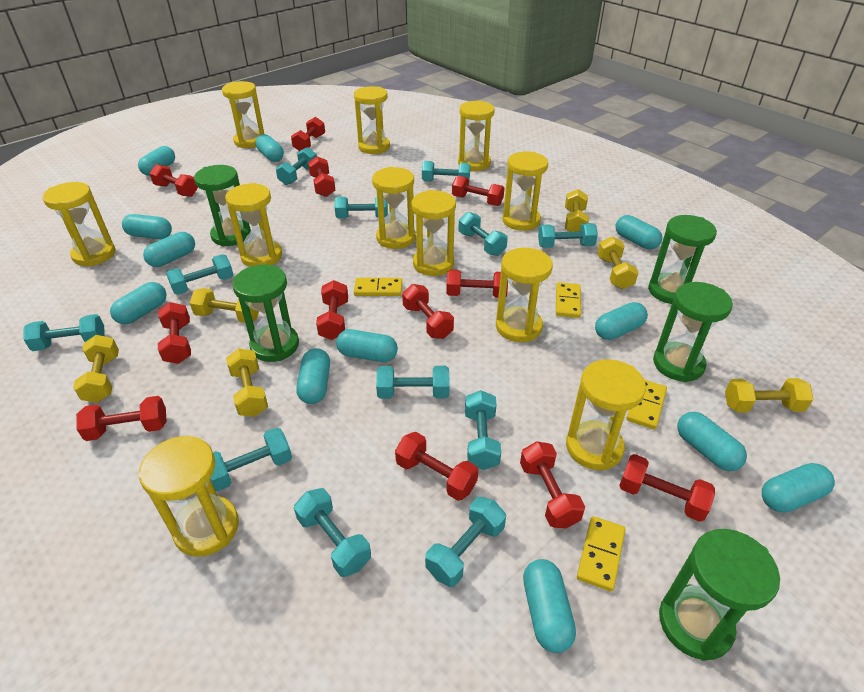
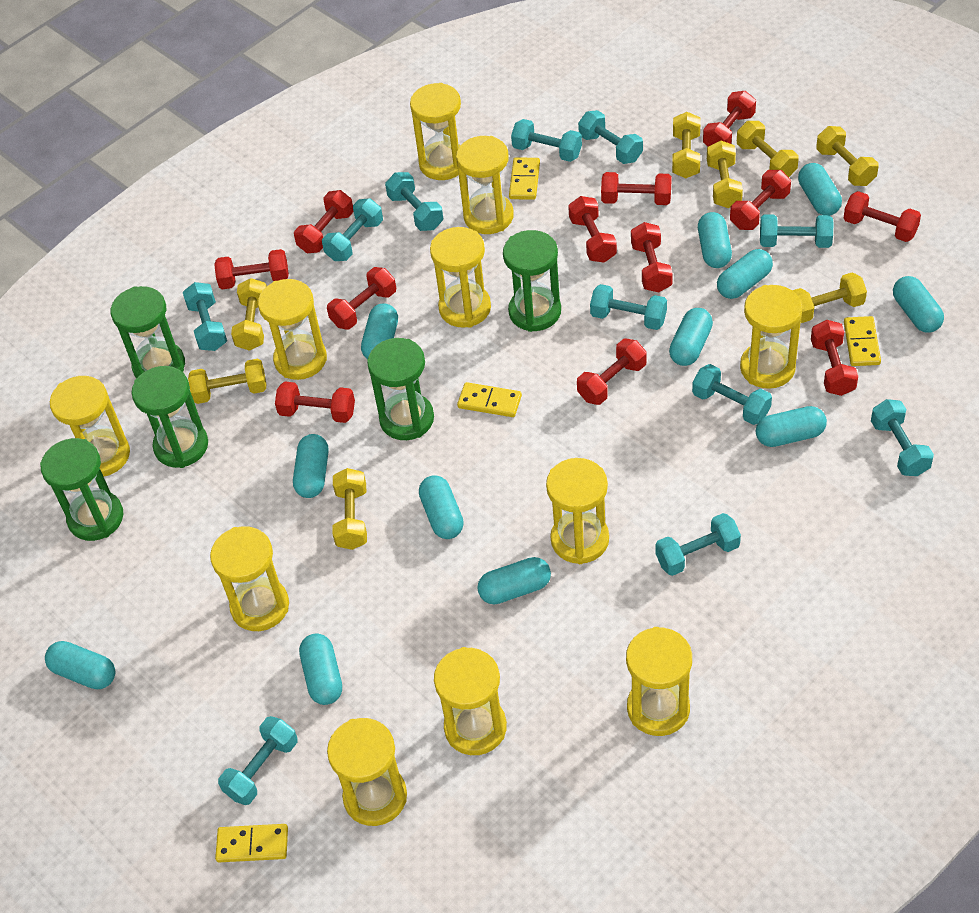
turquoise dumbbell: [24,314,105,351] [166,254,234,294] [210,427,292,491] [276,147,317,185] [294,488,371,577] [335,197,388,218] [376,366,449,399] [422,161,470,181] [425,497,506,587] [458,212,508,256] [465,390,501,470] [538,223,598,248] = 12 -> [183,282,227,351] [218,716,298,805] [322,198,383,261] [385,172,443,231] [511,119,582,162] [578,110,643,164] [590,284,667,330] [655,513,741,576] [692,364,772,425] [760,214,833,248] [871,399,934,476] = 11
yellow dumbbell: [73,335,119,403] [190,288,259,323] [226,348,268,417] [565,189,589,232] [598,236,639,289] [725,378,813,413] = 6 -> [188,359,266,404] [231,278,267,351] [333,468,367,550] [672,112,700,178] [707,140,743,208] [737,121,799,177] [792,272,867,323] [816,126,879,186] = 8

